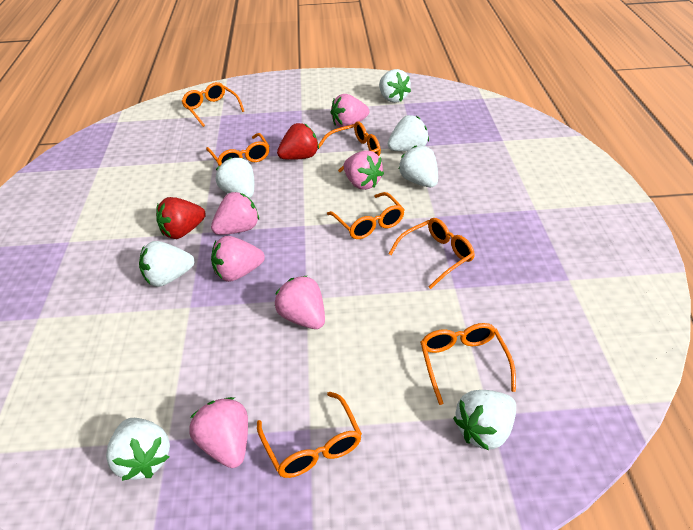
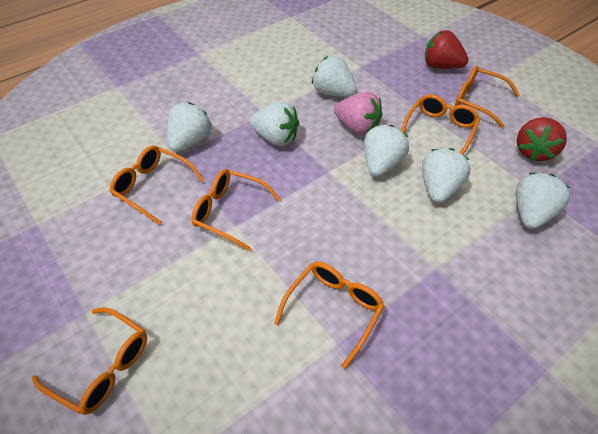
orange glasses: [181,82,244,127] [206,133,270,166] [257,392,362,478] [318,121,381,172] [327,192,405,239] [388,218,475,289] [420,323,516,405] = 7 -> [32,307,147,415] [109,146,204,225] [191,169,281,251] [274,262,385,369] [401,94,480,155] [455,66,519,128] = 6
pink strawberry: [189,397,248,468] [211,192,259,235] [211,236,265,282] [275,275,325,329] [331,94,369,127] [343,150,384,190] = 6 -> [334,92,382,135] = 1
white strawberry: [106,418,170,481] [139,241,194,287] [216,157,254,198] [379,69,411,103] [388,115,429,151] [399,146,438,187] [453,390,516,450] = 7 -> [167,102,212,152] [250,101,299,146] [312,55,357,97] [364,125,409,176] [422,148,471,203] [516,173,570,229] = 6

